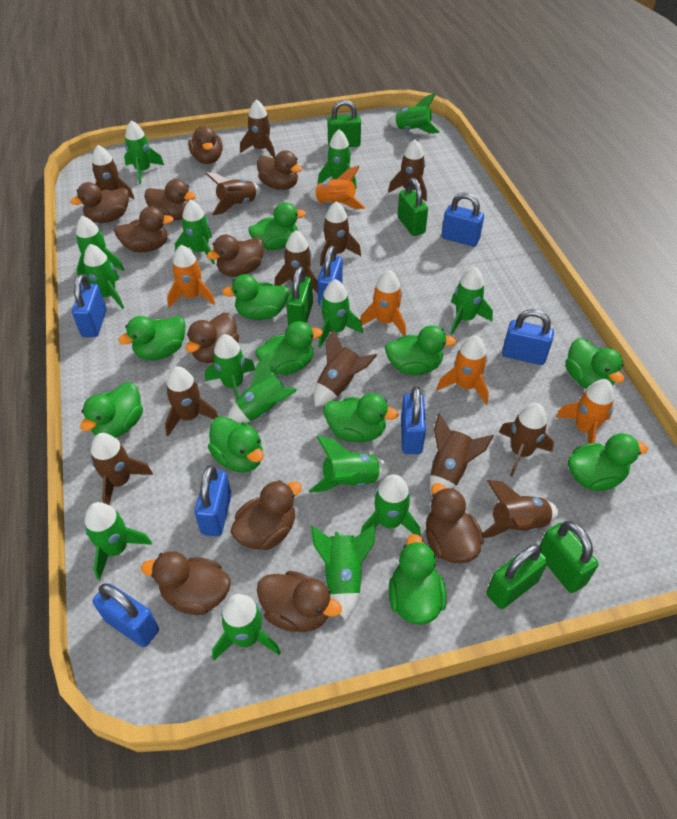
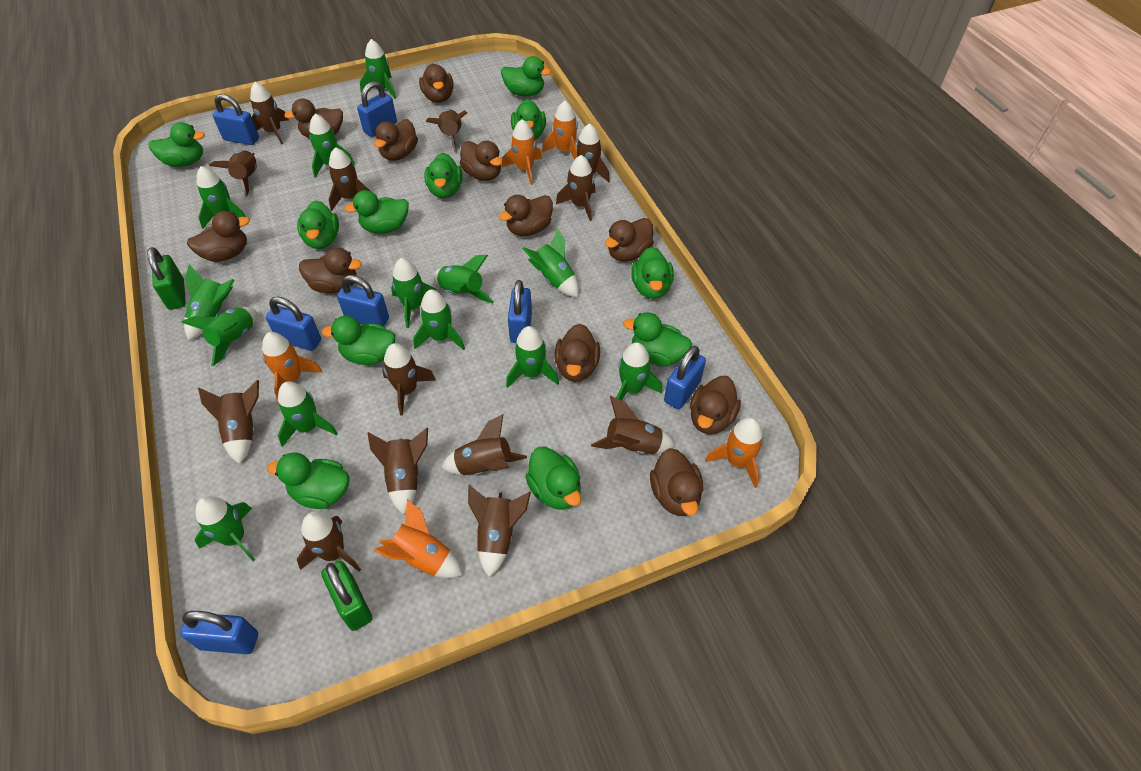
brown rocket: [91,433,153,505] [92,145,135,199] [165,366,218,436] [205,172,263,215] [240,99,276,159] [274,230,318,293] [314,329,377,407] [320,201,361,266] [388,139,427,202] [430,414,494,495] [483,480,559,538] [499,403,554,477] = 12 -> [198,380,259,464] [209,150,257,197] [250,82,289,145] [297,512,361,572] [328,147,370,211] [367,428,428,515] [382,343,436,415] [426,109,467,153] [441,414,527,475] [468,485,531,577] [556,155,596,221] [567,123,610,182] [591,396,675,454] = 13
green padlock: [286,267,313,326] [328,100,361,147] [398,178,428,236] [486,544,548,609] [540,521,599,593] = 5 -> [147,247,186,310] [321,561,372,631] = 2
green rocket: [76,216,124,275] [84,244,124,309] [85,502,152,580] [124,120,164,184] [175,200,215,264] [205,334,255,400] [212,594,281,660] [227,353,297,424] [309,436,392,493] [311,524,376,620] [318,129,357,189] [318,279,363,348] [360,474,421,537] [387,93,440,133] [450,267,493,335] = 15 -> [181,307,257,366] [184,264,234,340] [195,496,255,561] [197,166,246,229] [278,381,338,447] [309,114,355,178] [360,39,396,99] [391,258,437,328] [413,289,465,350] [433,255,494,303] [506,326,559,388] [522,229,579,297] [616,342,662,400] = 13

